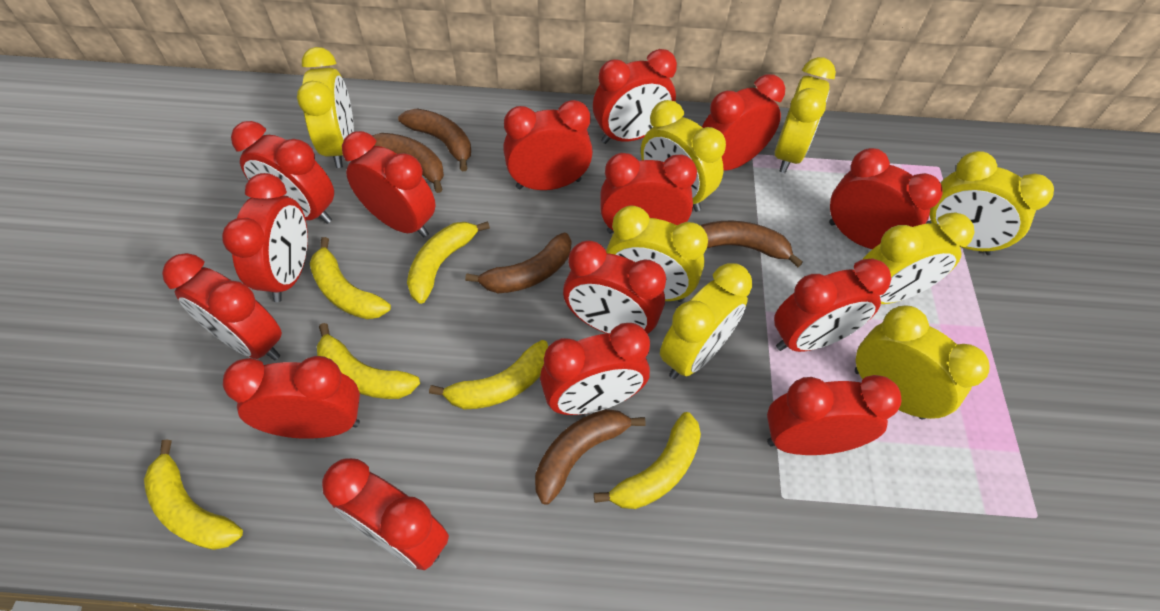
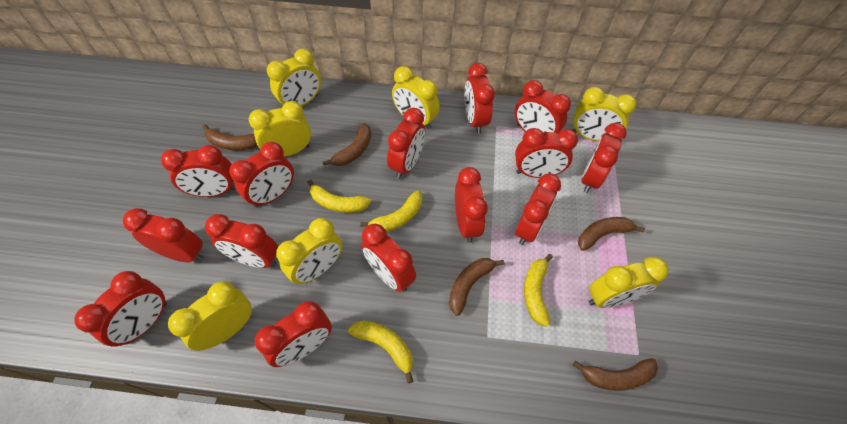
red clock: [162,253,282,361] [222,173,308,302] [223,356,360,439] [231,121,334,224] [322,458,449,570] [342,131,436,238] [503,100,593,190] [540,323,650,415] [563,240,666,334] [593,49,677,144] [600,153,697,234] [702,74,785,171] [767,375,902,455] [774,258,892,352] [829,148,942,249] = 15 -> [74,271,167,346] [123,208,204,263] [161,145,236,197] [205,214,278,268] [229,142,294,208] [255,301,332,367] [361,224,416,292] [387,108,425,179] [455,167,488,243] [464,63,495,134] [515,80,571,133] [515,128,578,178] [515,173,561,245] [581,123,627,193] = 14
yellow banana: [144,439,243,550] [310,237,391,319] [317,323,420,399] [407,221,490,304] [429,340,548,410] [594,412,701,509] = 6 -> [307,180,371,213] [348,321,413,383] [360,190,422,232] [524,254,553,327] = 4
yellow clock: [297,47,354,168] [606,206,708,302] [641,100,726,212] [660,263,752,379] [775,57,836,173] [855,305,990,419] [863,213,974,304] [926,151,1054,255] = 8 -> [168,281,252,351] [249,101,311,156] [267,49,321,106] [276,218,342,284] [392,66,440,129] [573,87,636,141] [589,257,669,308] = 7

